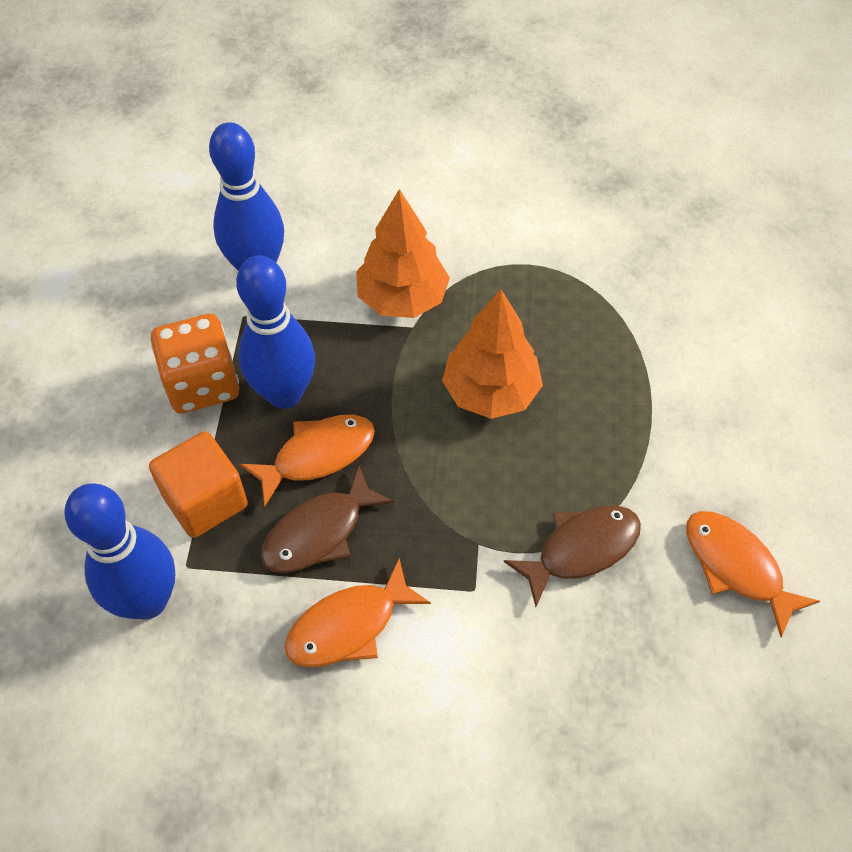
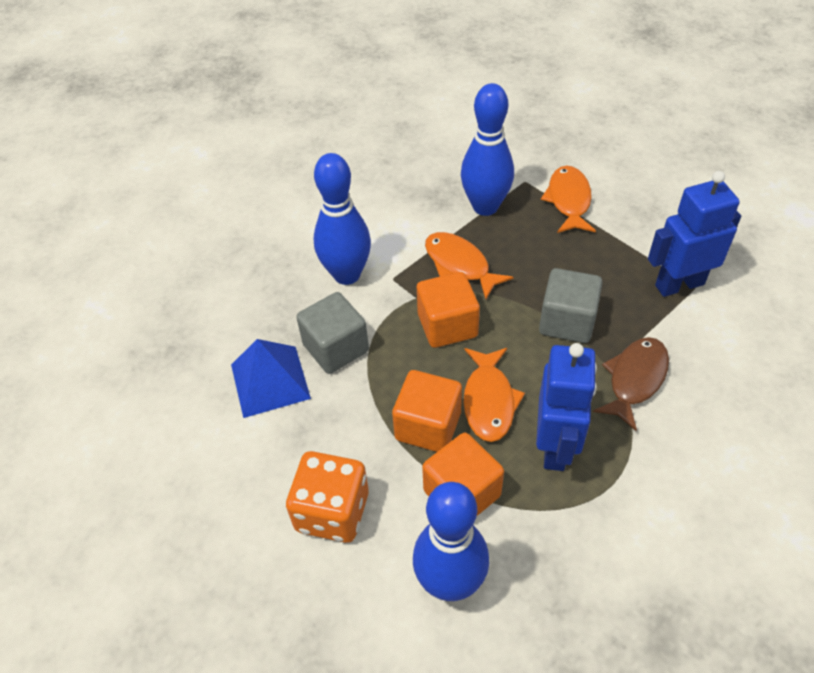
blue pyramid: none = 0 -> [231,339,311,418] = 1
blue robot: none = 0 -> [536,343,597,471] [648,171,741,297] = 2
brown fish: [261,466,394,573] [504,506,641,607] = 2 -> [593,337,669,431] = 1
grey cube: none = 0 -> [296,292,369,374] [539,268,603,343] = 2
orange cube: [149,431,248,538] = 1 -> [392,370,462,452] [417,272,480,348] [422,433,504,516] = 3
orange tree: [356,189,450,318] [442,290,543,419] = 2 -> none = 0

